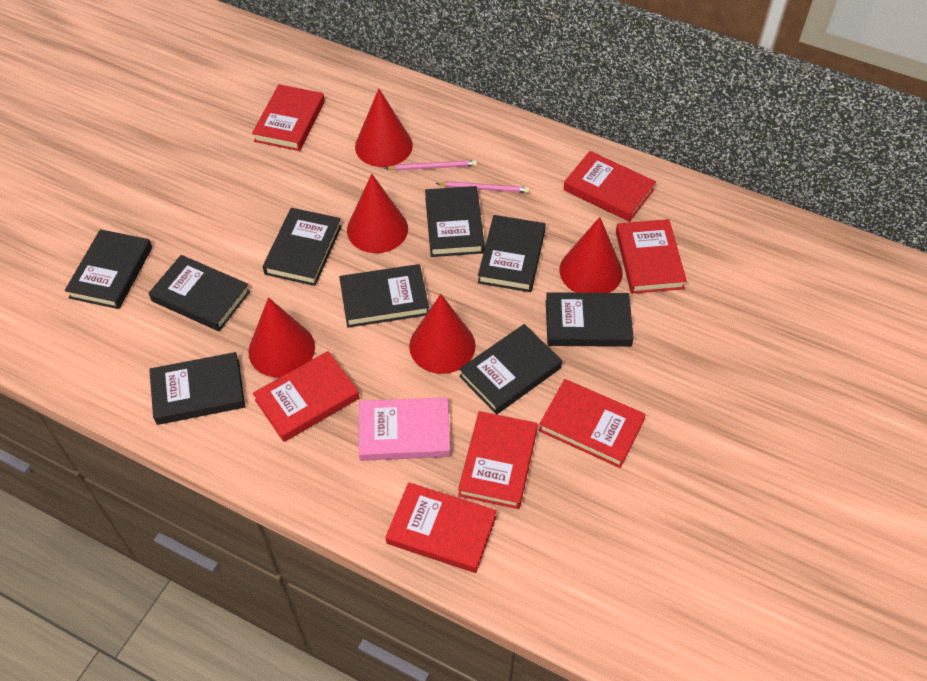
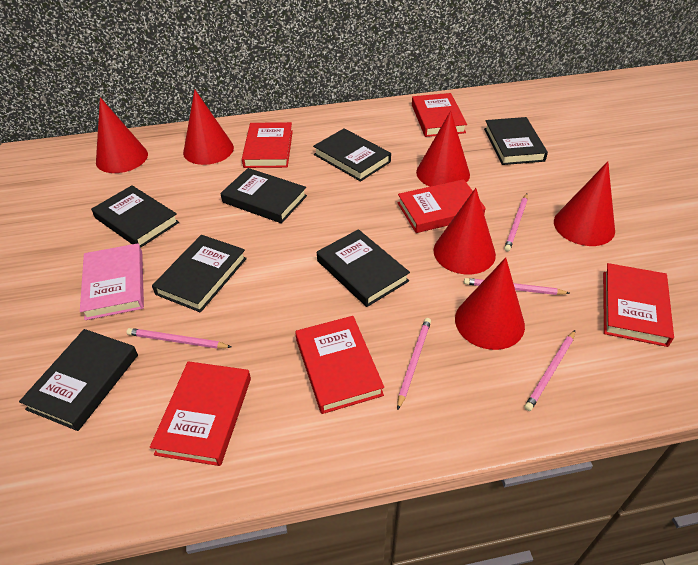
black book: [65,229,152,309] [149,255,250,331] [149,352,245,425] [263,208,342,286] [339,264,429,328] [425,186,485,257] [459,324,562,415] [478,215,546,292] [546,292,634,347] = 9 -> [19,329,138,431] [91,185,179,248] [152,235,247,312] [220,168,307,223] [313,129,391,182] [317,229,410,307] [484,117,548,165] = 7
pink pencil: [385,160,477,171] [435,181,529,193] = 2 -> [127,328,231,349] [397,318,431,410] [464,278,570,295] [504,194,528,251] [525,330,575,411] = 5
red book: [252,84,325,151] [253,351,360,442] [386,482,497,573] [458,411,538,509] [539,379,646,468] [563,151,656,222] [616,219,687,294] = 7 -> [150,361,251,466] [242,122,293,168] [295,316,384,414] [398,179,486,233] [412,93,467,137] [603,263,674,347] = 6
red cone: [248,297,315,378] [347,174,408,253] [355,89,413,167] [409,294,476,374] [560,217,623,293] = 5 -> [96,97,148,173] [183,89,234,165] [416,111,470,187] [434,188,496,274] [455,257,525,350] [554,161,615,246] = 6

